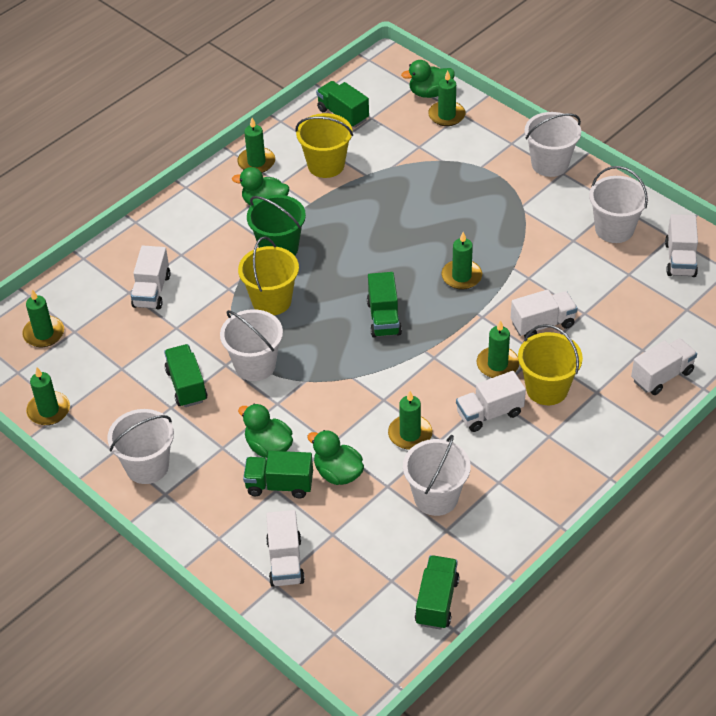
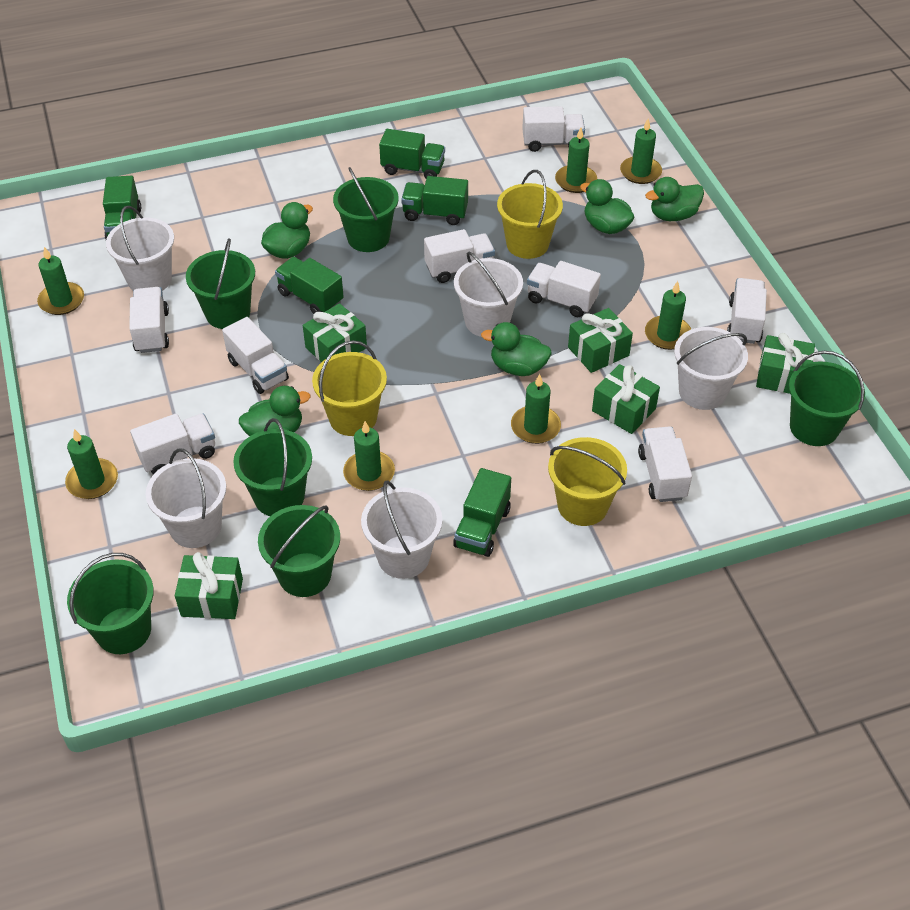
green bucket: [247,195,306,256] = 1 -> [67,553,154,654] [186,239,255,329] [233,418,312,516] [258,505,340,597] [333,167,399,252] [789,351,865,446] = 6
green duck: [232,167,289,206] [238,404,293,458] [307,430,364,485] [401,60,455,98] = 4 -> [239,386,310,436] [261,202,313,259] [481,322,552,376] [580,179,635,234] [645,177,704,221] = 5
green gift: none = 0 -> [175,552,243,619] [303,303,367,362] [568,308,633,373] [592,364,660,434] [756,333,815,394] = 5
white truck: [131,246,170,309] [266,510,305,587] [456,371,526,432] [511,290,578,338] [631,338,697,395] [665,214,698,277] = 6 -> [129,287,169,353] [130,413,215,475] [222,317,289,394] [424,229,495,283] [522,106,585,152] [527,261,601,317] [638,427,692,502] [727,278,767,344] = 8

